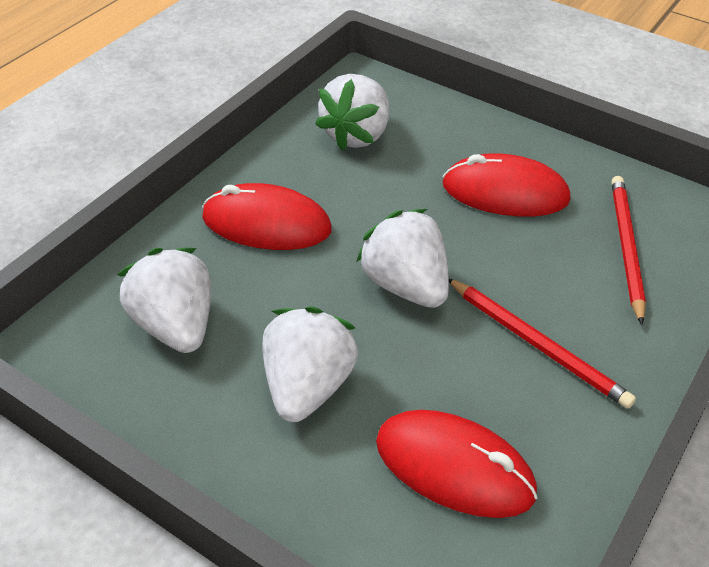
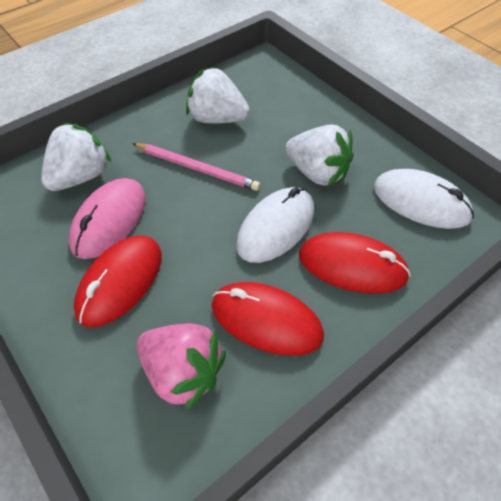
pink mouse: none = 0 -> [69,178,146,259] = 1
pink pencil: none = 0 -> [132,143,260,191] = 1
pink strawberry: none = 0 -> [137,323,226,411] = 1
red pencil: [449,279,636,409] [611,176,646,325] = 2 -> none = 0
white mouse: none = 0 -> [236,187,314,263] [374,169,474,229] = 2
white strawberry: [117,248,211,353] [262,307,358,422] [315,74,389,151] [356,209,449,308] = 4 -> [41,123,112,191] [186,67,250,124] [285,124,354,187] = 3

